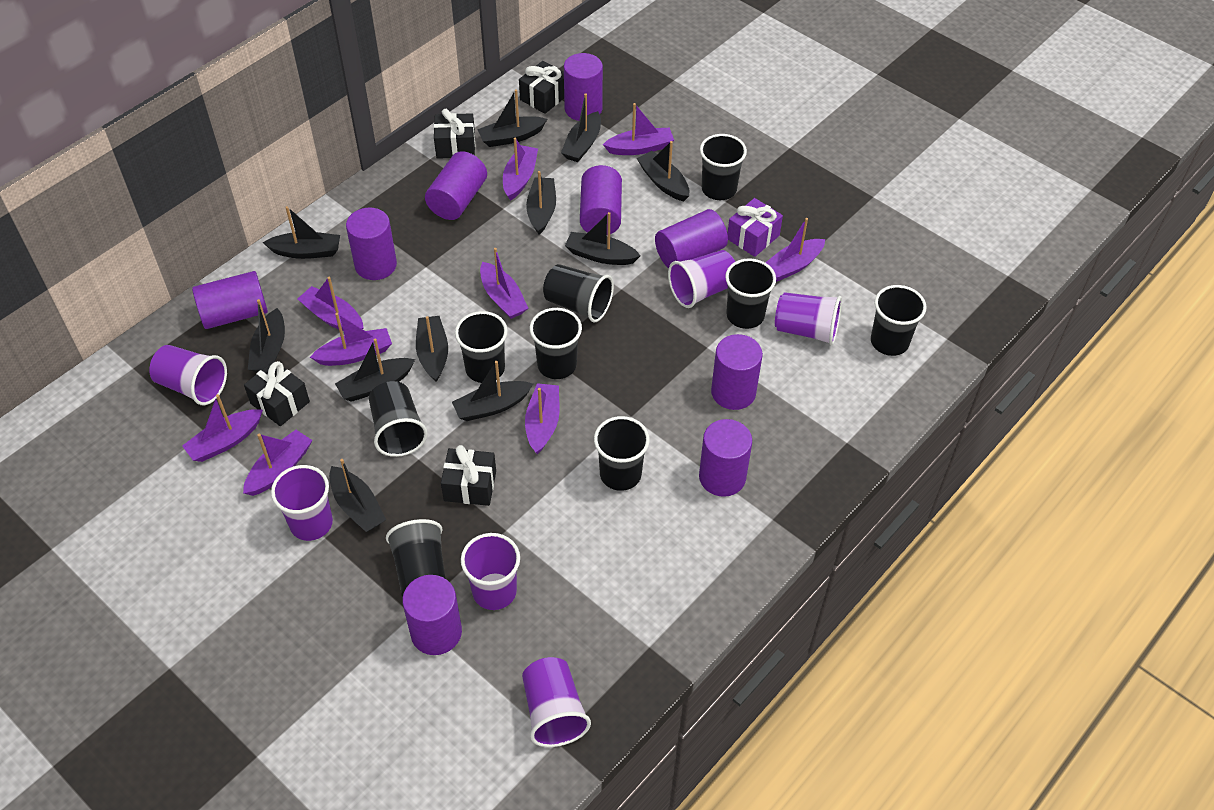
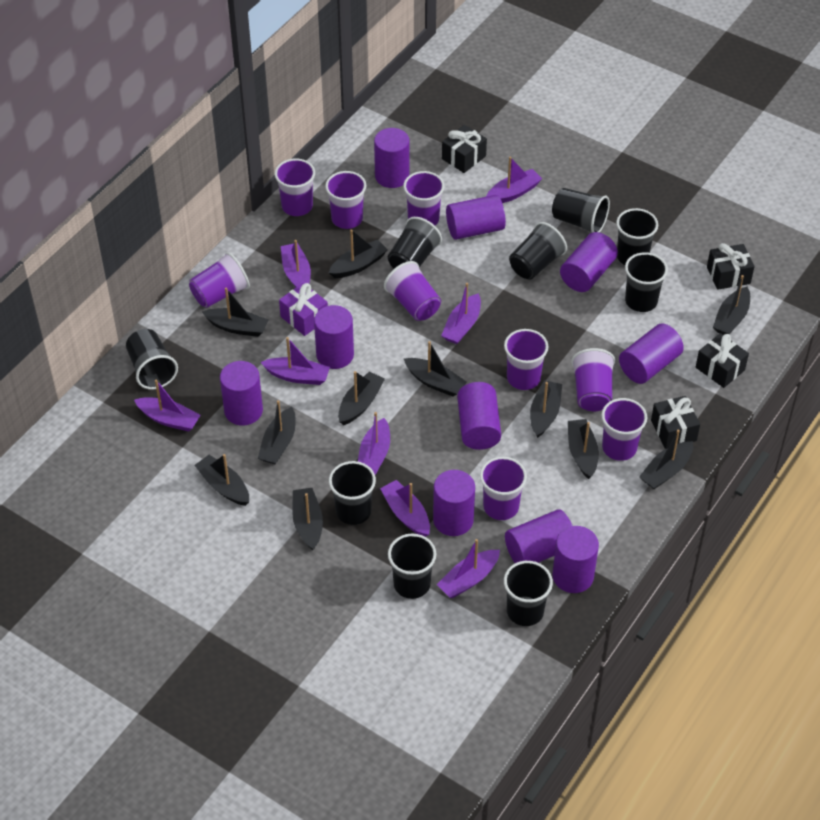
purple boat: [182,394,263,462] [243,430,312,496] [298,277,364,331] [310,313,392,366] [480,248,528,319] [503,138,538,201] [525,383,559,454] [603,103,674,155] [765,218,825,282] = 9 -> [134,379,201,432] [261,337,330,385] [281,240,311,287] [358,412,390,475] [380,480,430,537] [436,539,500,598] [441,283,481,344] [486,157,542,203] = 8
purple cup: [149,345,227,405] [271,465,333,541] [461,533,520,610] [522,657,591,747] [668,250,735,308] [775,292,842,346] = 6 -> [189,252,250,308] [275,159,315,216] [325,171,366,229] [384,261,441,321] [403,171,444,225] [480,457,527,520] [504,329,548,390] [571,348,615,411] [601,398,647,461] = 9
purple cylinder: [192,271,268,329] [346,208,397,280] [402,575,462,655] [425,151,487,220] [564,53,603,121] [580,165,622,234] [655,209,728,268] [699,419,752,497] [711,334,763,410] = 9 -> [220,361,263,426] [314,305,354,369] [374,128,410,188] [433,470,475,536] [446,195,506,240] [457,382,501,450] [505,509,573,563] [552,526,599,593] [560,232,618,292] [619,323,684,384] = 10

